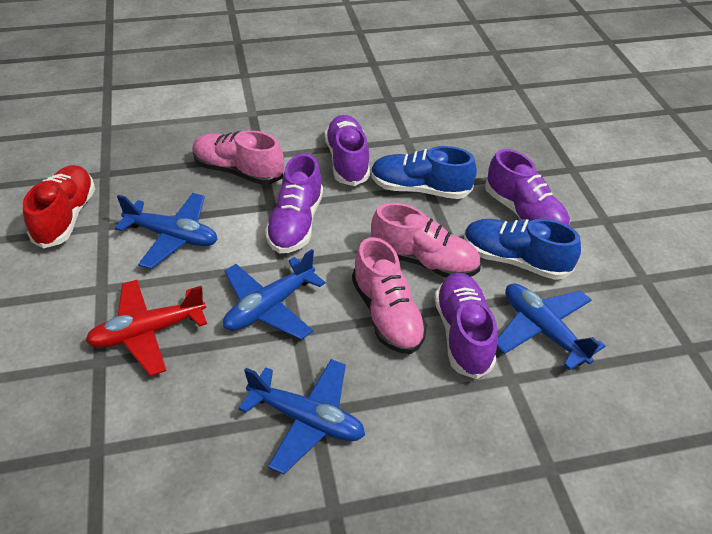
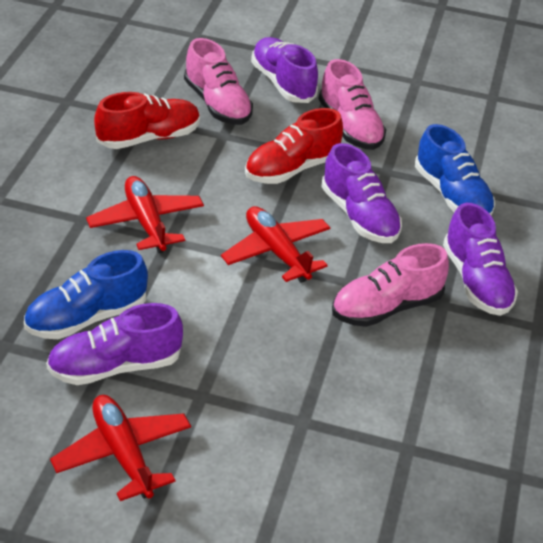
blue plane: [115,193,218,269] [223,249,325,340] [238,359,365,474] [497,284,605,370] = 4 -> none = 0
red plane: [86,280,207,376] = 1 -> [50,395,191,501] [86,176,204,253] [221,206,331,283] = 3
red shoe: [23,165,95,248] = 1 -> [94,92,200,149] [245,108,343,184] = 2

